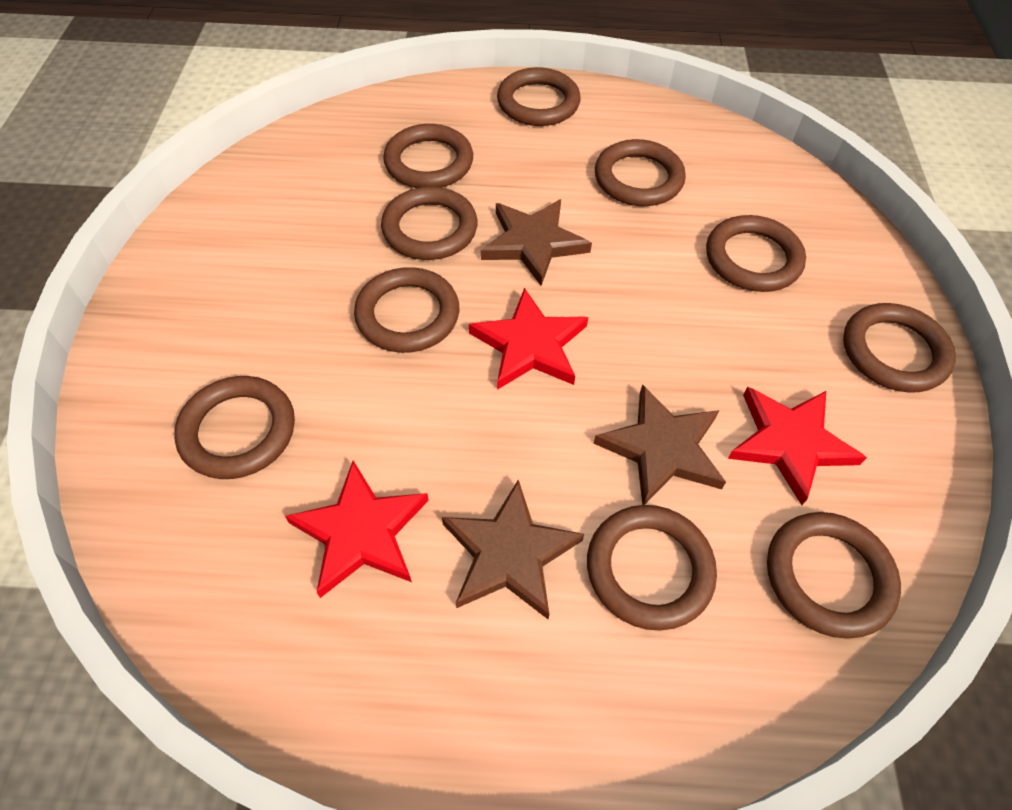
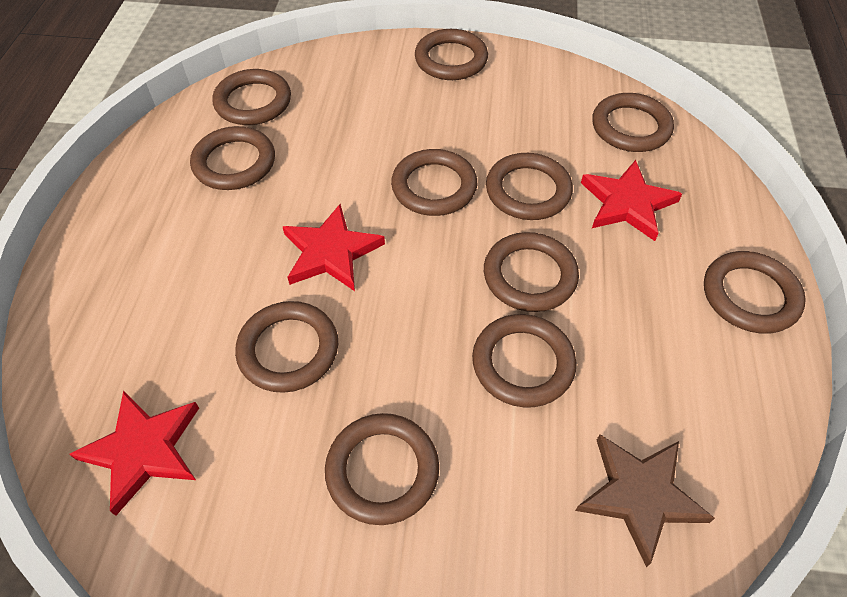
brown ring: [174,376,295,479] [354,267,459,353] [381,186,477,260] [383,124,473,188] [497,67,580,126] [587,505,717,631] [595,139,686,206] [706,215,806,292] [767,512,901,638] [843,303,956,393] = 10 -> [190,126,275,190] [212,69,291,125] [235,301,338,393] [325,413,439,525] [391,149,477,216] [415,29,488,80] [472,314,577,407] [484,232,579,312] [486,153,573,220] [592,93,674,152] [704,251,806,334] = 11
brown star: [442,479,584,619] [481,199,592,286] [594,384,726,505] = 3 -> [575,434,715,567] = 1

